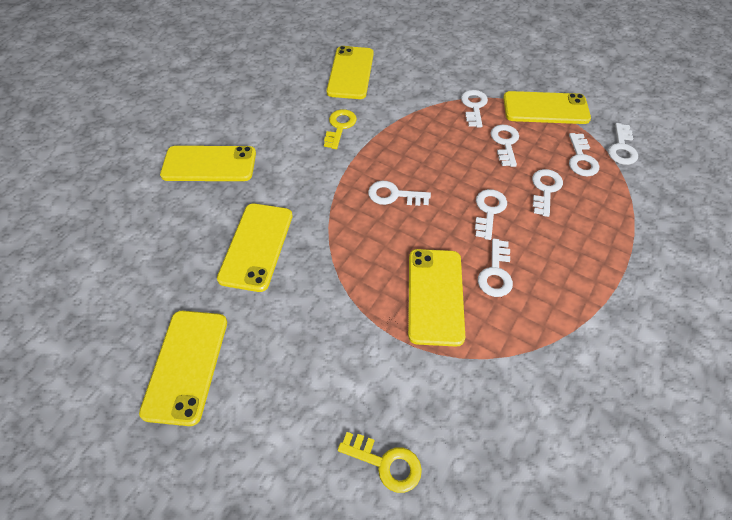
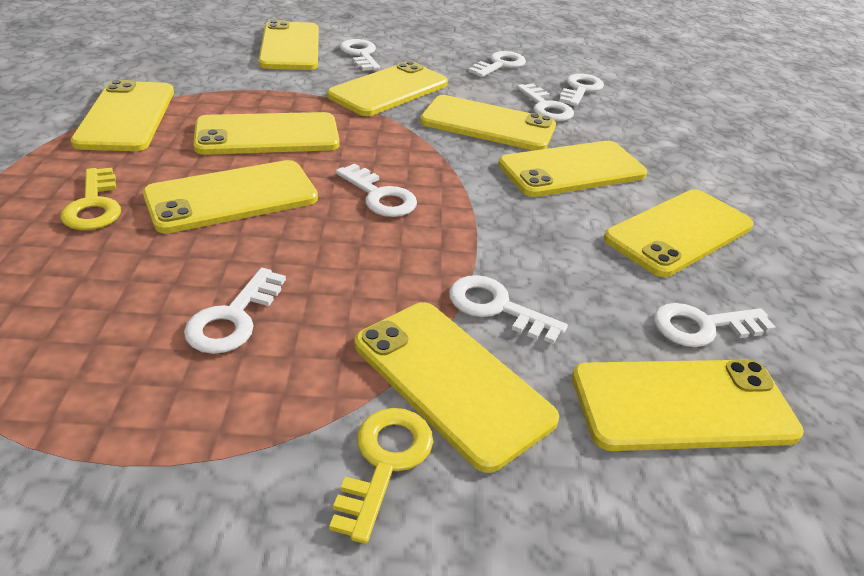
yellow phone: [139,311,227,426] [160,146,256,181] [217,203,293,292] [327,46,374,99] [408,249,465,347] [503,91,591,124] = 6 -> [70,80,174,151] [143,160,318,233] [193,112,339,155] [258,20,319,70] [327,61,448,116] [355,302,559,473] [420,95,556,151] [498,141,647,197] [572,360,804,451] [603,189,754,277] = 10

